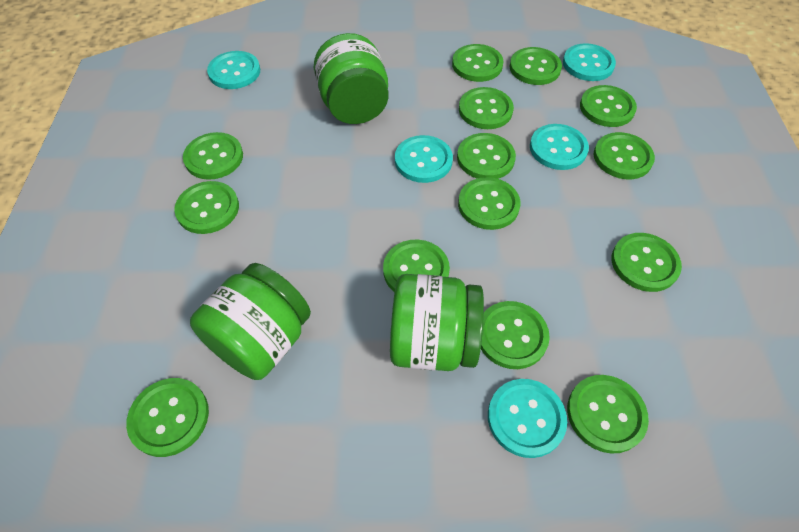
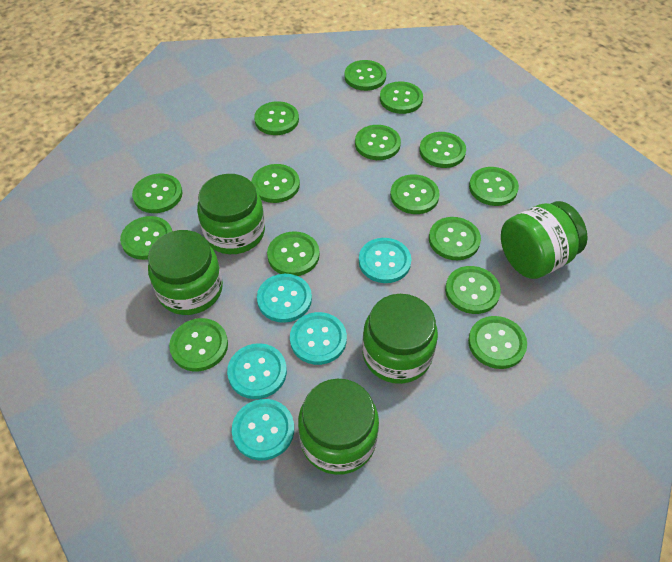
green button: [126,378,209,457] [174,181,239,234] [183,132,243,180] [383,239,450,292] [452,44,504,82] [457,133,516,179] [458,177,521,230] [459,87,514,129] [481,301,550,369] [510,47,562,85] [567,375,649,454] [580,85,637,127] [594,132,655,179] [612,233,682,292] = 14 -> [120,216,172,260] [132,174,183,213] [169,318,228,371] [251,164,300,203] [254,101,299,135] [267,231,319,276] [344,60,386,91] [355,125,401,160] [380,81,423,114] [390,174,440,214] [419,132,466,168] [429,217,481,260] [445,266,501,314] [468,316,527,369] [469,167,519,206] = 15
green jar: [190,263,311,380] [314,33,389,124] [390,274,484,371] = 3 -> [148,230,223,315] [197,174,265,254] [298,378,379,475] [362,294,438,384] [501,201,588,279] = 5

